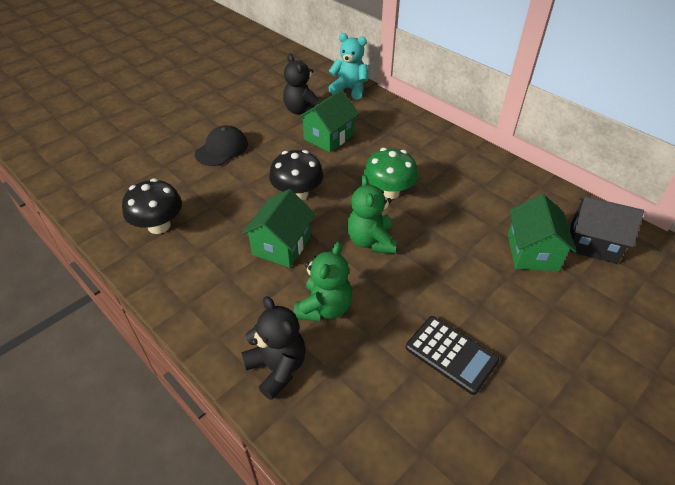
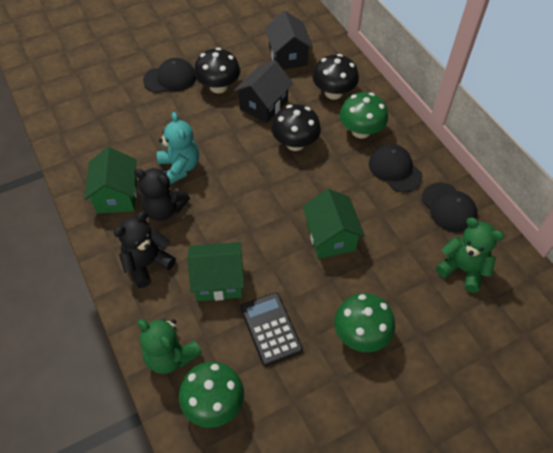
black cap: [195,125,248,166] = 1 -> [143,58,196,93] [369,144,422,192] [422,183,477,232] = 3
black house: [569,196,644,264] = 1 -> [234,60,293,123] [265,11,313,69] = 2
black mushroom: [122,178,182,234] [269,150,324,201] = 2 -> [194,48,240,93] [272,104,321,151] [312,54,359,100] = 3
green mushroom: [364,148,418,199] = 1 -> [179,362,244,428] [334,293,395,352] [339,92,388,138] = 3

